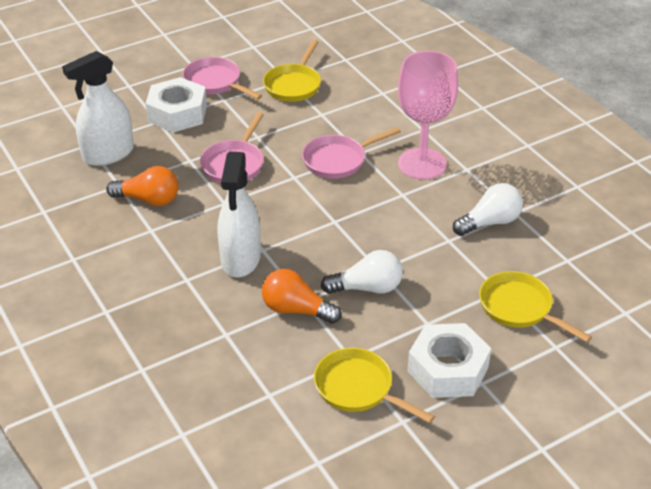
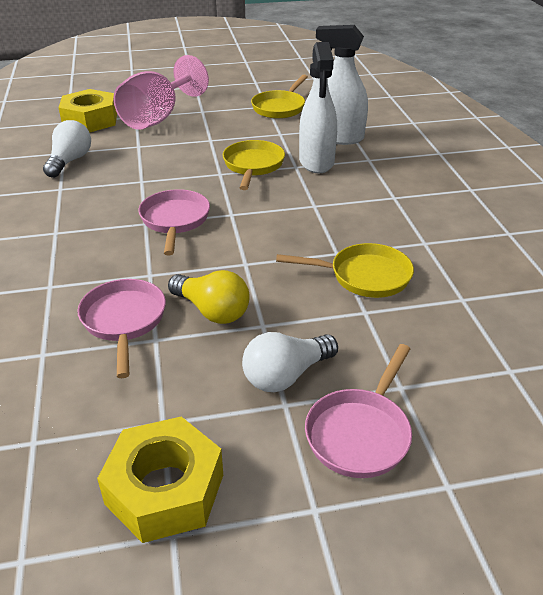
orange light bulb: [106,166,178,206] [262,269,342,324] = 2 -> none = 0
white nut: [145,77,207,133] [408,323,491,398] = 2 -> none = 0
yellow light bulb: none = 0 -> [168,270,249,324] = 1
yellow nut: none = 0 -> [59,89,117,133] [97,417,223,543] = 2

